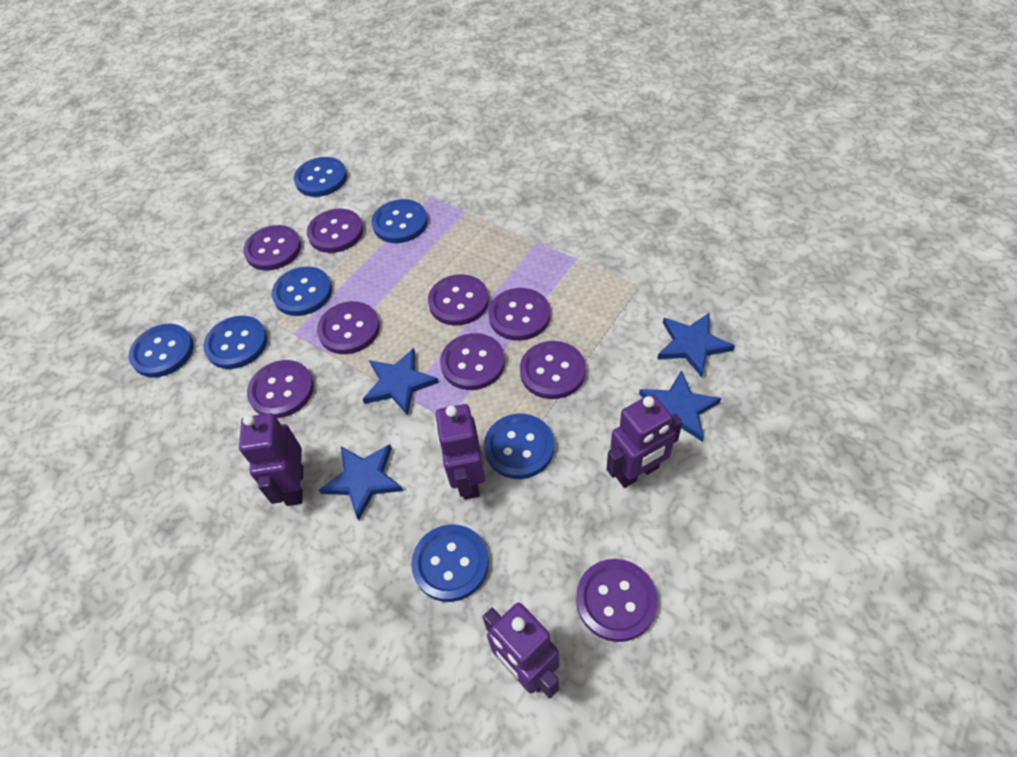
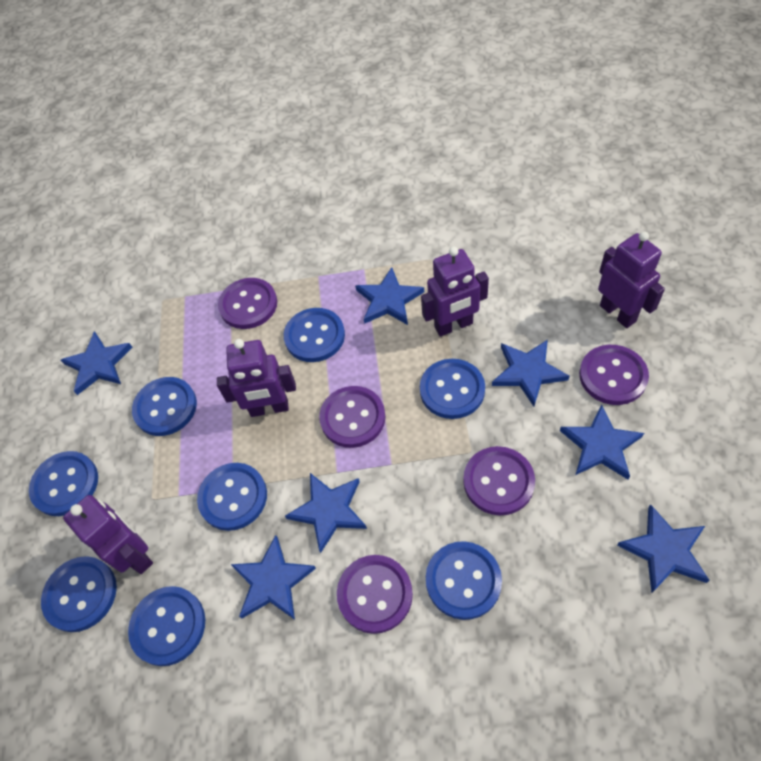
blue button: [129,324,194,377] [203,316,268,369] [272,267,332,316] [294,157,347,197] [372,199,428,243] [411,524,489,602] [484,414,554,479] = 7 -> [29,451,98,516] [41,556,117,632] [128,586,205,666] [132,377,197,436] [197,463,267,531] [284,308,345,362] [420,359,485,419] [426,541,502,620] = 8
blue star: [319,444,403,520] [363,348,439,416] [639,370,721,442] [657,313,735,377] = 4 -> [61,331,132,395] [230,535,316,620] [285,473,367,553] [355,267,424,325] [492,340,570,407] [560,404,644,479] [617,504,709,592] = 7
purple button: [243,225,301,270] [247,360,314,418] [307,209,363,253] [317,301,380,354] [428,274,489,326] [440,333,505,390] [488,288,551,341] [520,341,586,399] [576,559,658,642] = 9 -> [218,278,277,329] [319,386,385,448] [337,555,413,634] [463,446,535,516] [579,345,649,405] = 5

